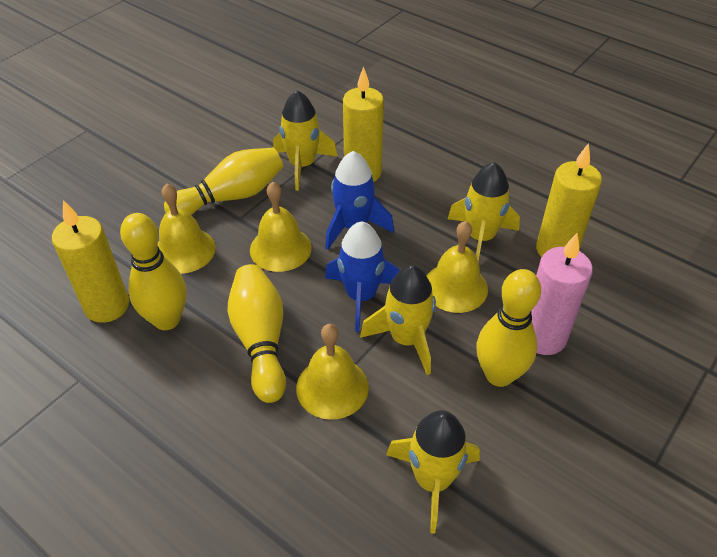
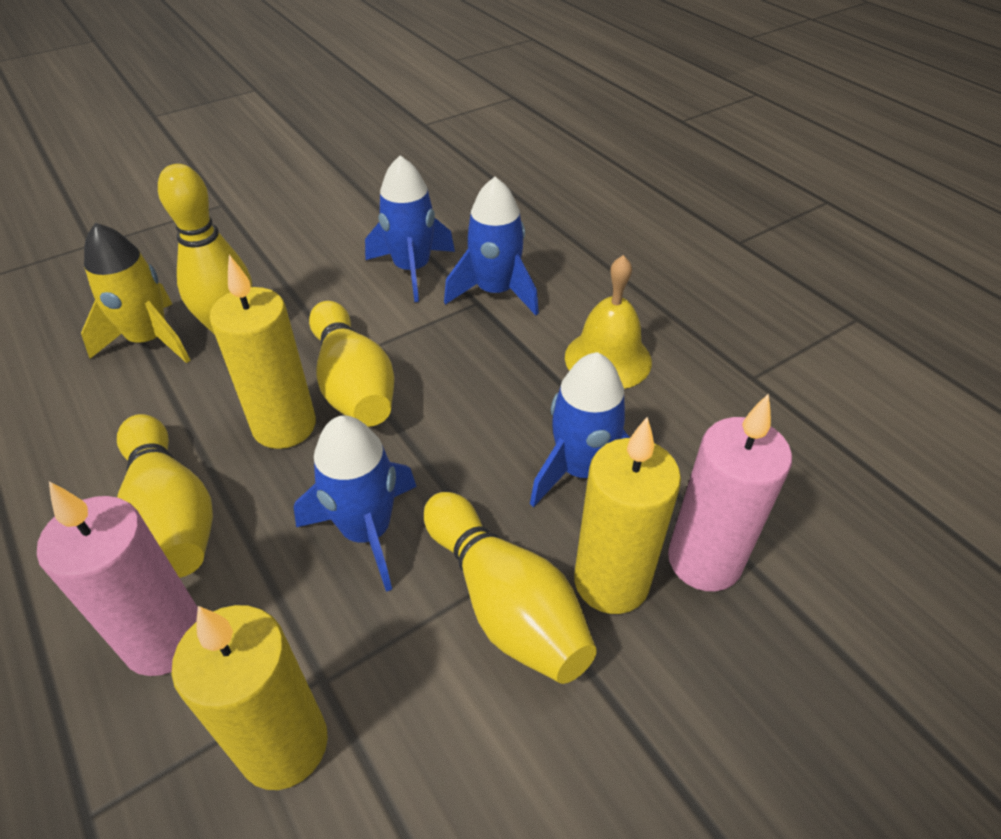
blue rocket: [325,151,394,250] [325,221,400,332] = 2 -> [293,416,416,592] [365,155,455,302] [444,177,539,315] [530,352,630,507] = 4
pink candle: [531,233,593,355] = 1 -> [37,481,198,676] [668,393,792,592] = 2
yellow bell: [158,184,216,274] [250,182,312,272] [296,324,369,420] [427,221,488,313] = 4 -> [565,255,652,389] = 1
yellow rocket: [273,90,338,191] [360,265,436,375] [386,410,480,533] [448,162,520,261] = 4 -> [81,223,191,363] = 1

